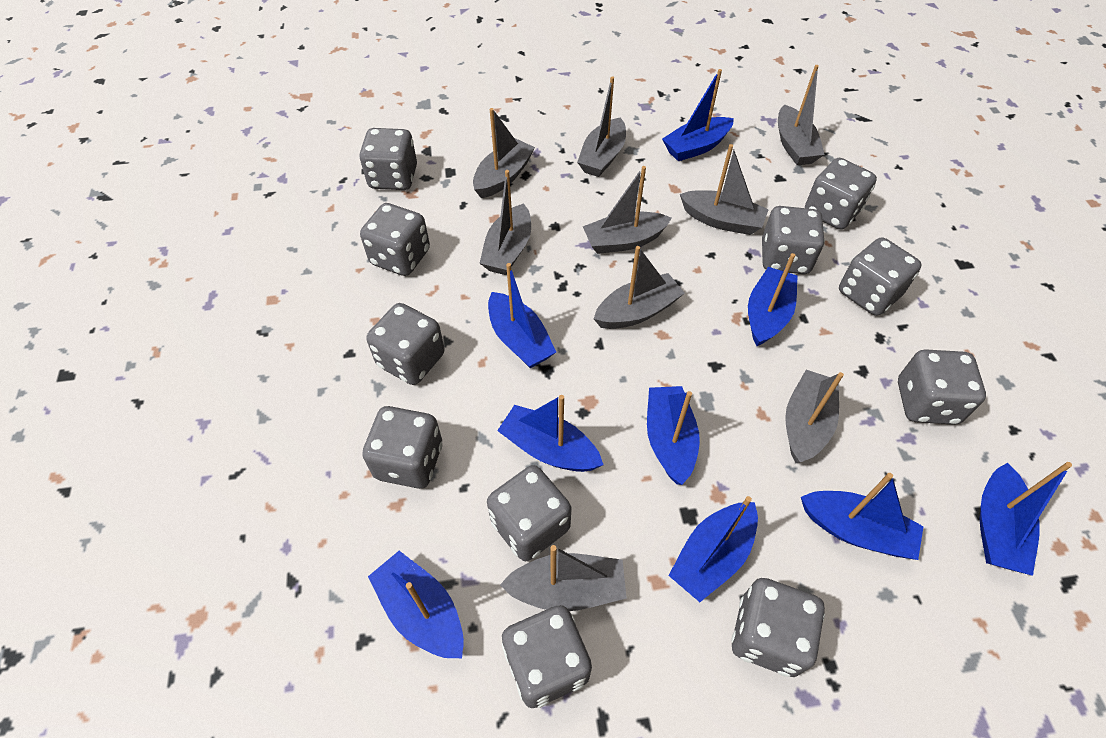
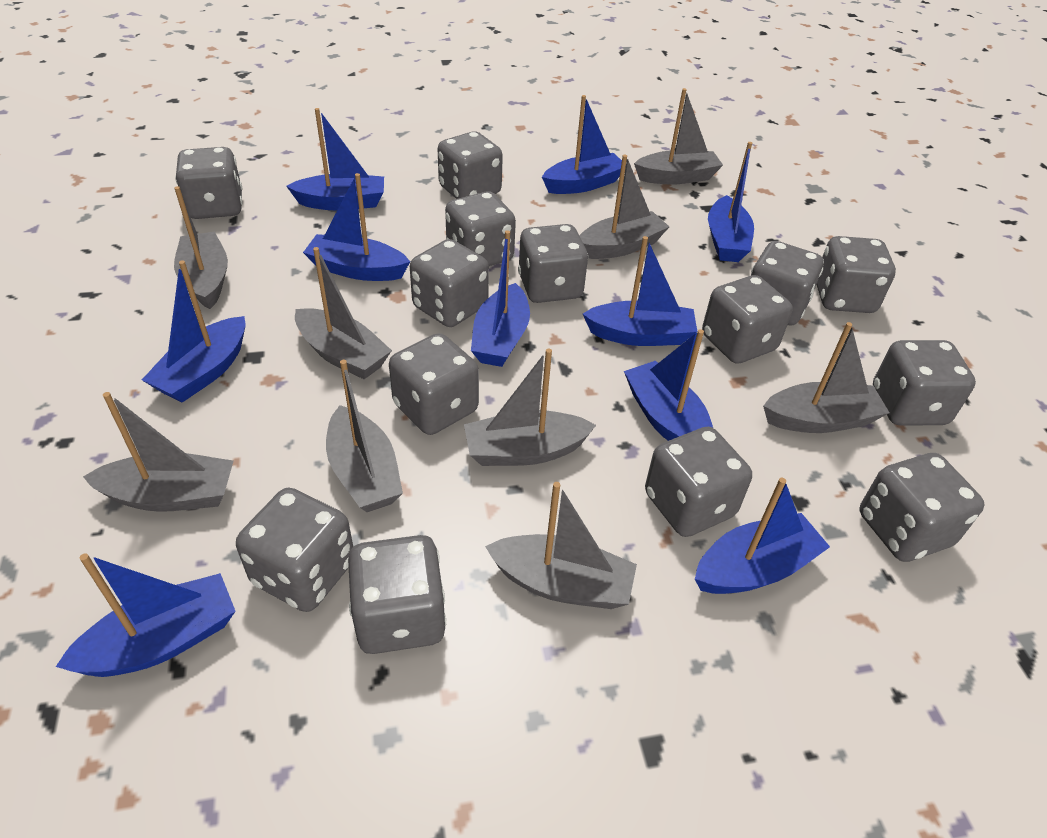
blue boat: [368,551,464,658] [488,263,556,368] [497,395,604,472] [647,386,700,485] [662,69,734,161] [668,496,758,602] [748,253,797,346] [801,473,924,560] [980,462,1072,576] = 9 -> [56,553,236,677] [142,260,245,402] [286,108,384,210] [303,173,410,281] [471,230,530,367] [542,95,622,194] [583,236,697,346] [624,329,713,441] [695,478,830,594] [708,142,754,262] = 10
grey dice: [359,128,417,190] [360,203,430,276] [362,406,442,489] [367,303,445,385] [487,465,571,561] [502,605,592,708] [731,578,825,677] [762,206,825,274] [805,158,877,230] [839,237,922,316] [898,349,986,425] = 11 -> [175,147,242,219] [236,488,353,612] [348,535,446,654] [389,333,479,435] [410,239,489,327] [438,131,503,199] [445,191,516,266] [518,224,588,303] [645,427,752,537] [702,275,793,364] [751,241,823,326] [816,236,896,313] [859,453,985,562] [873,340,976,426] = 14

